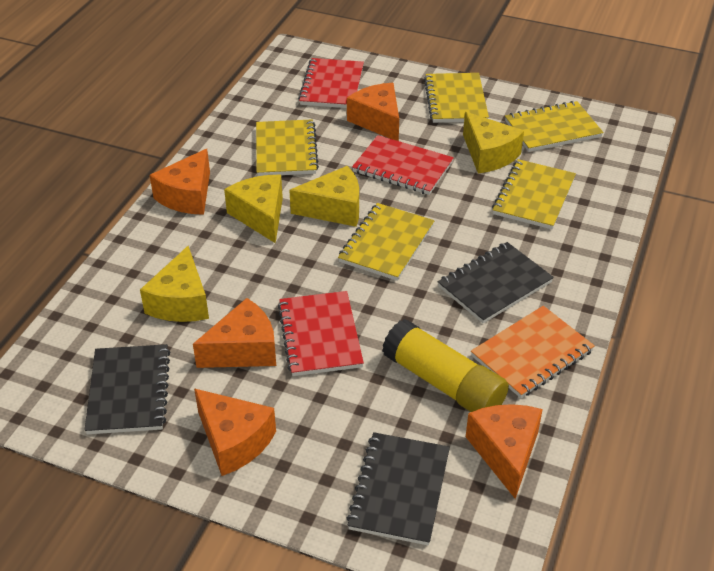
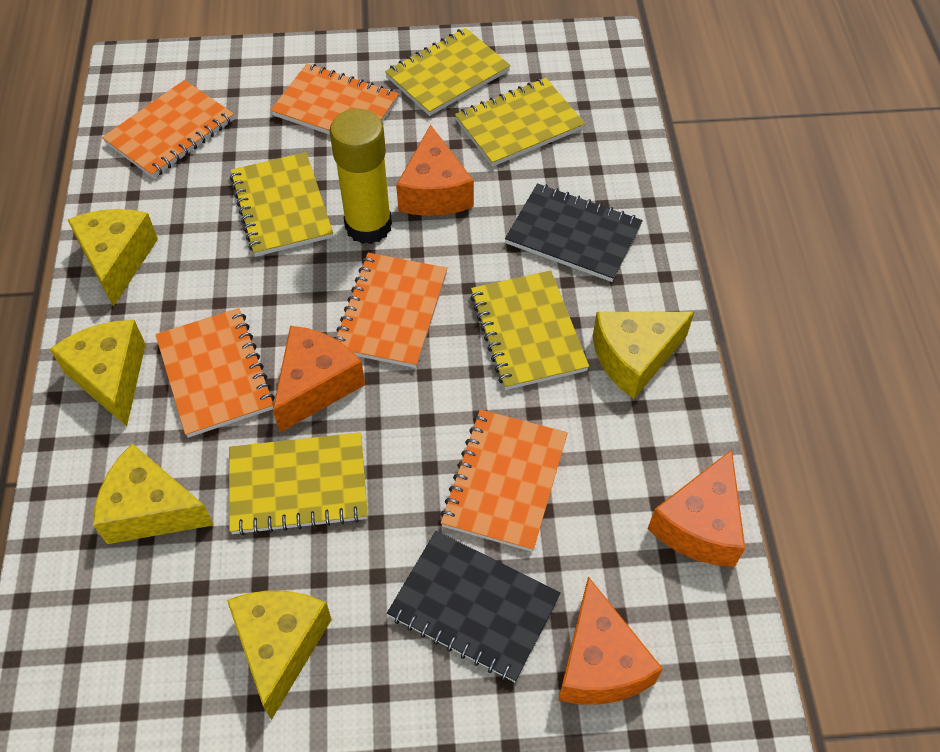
black notebook: [84,344,170,434] [346,432,450,546] [438,242,554,323] = 3 -> [387,531,561,682] [505,183,643,282] = 2
orange cheese: [150,149,210,215] [193,298,276,368] [194,388,276,476] [347,83,399,141] [466,404,543,499] = 5 -> [273,326,365,432] [396,125,474,216] [558,576,663,705] [648,449,745,567] = 4
orange notebook: [471,306,595,398] = 1 -> [102,80,234,178] [155,308,275,438] [271,63,399,135] [334,253,447,368] [440,409,568,552] = 5
red notebook: [278,291,364,376] [298,58,364,108] [352,135,454,195] = 3 -> none = 0
yellow cheese: [140,246,209,322] [224,175,283,243] [289,166,359,227] [463,112,524,173] = 4 -> [50,320,146,427] [67,209,158,307] [93,443,214,544] [227,590,332,720] [593,312,694,399] = 5

